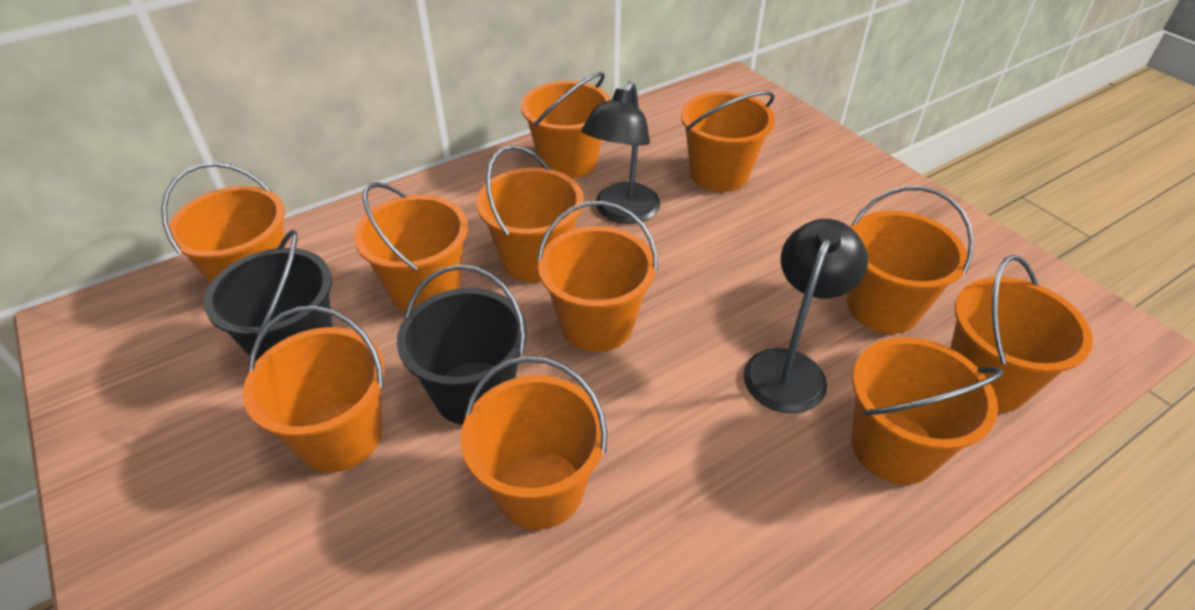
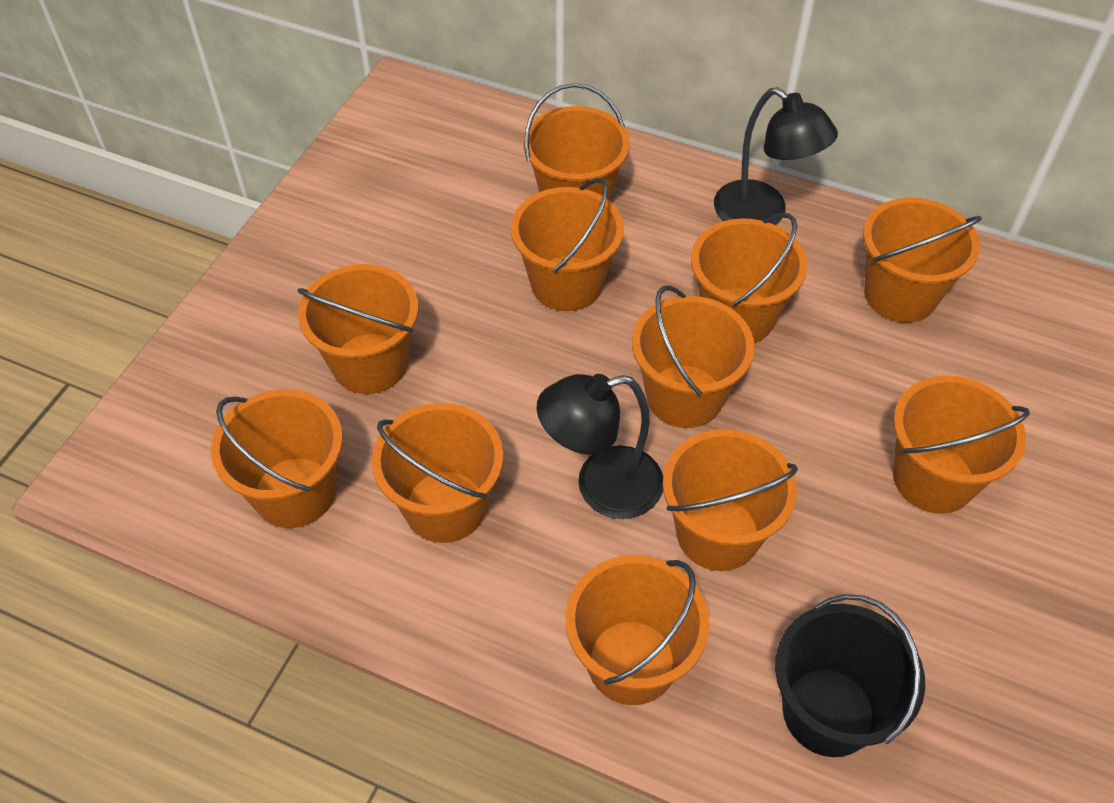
black bucket: [204,230,333,362] [397,265,527,425] = 2 -> [775,594,925,757] = 1

